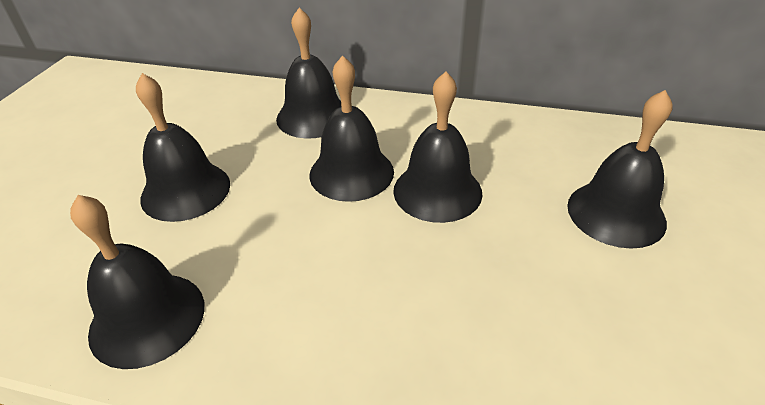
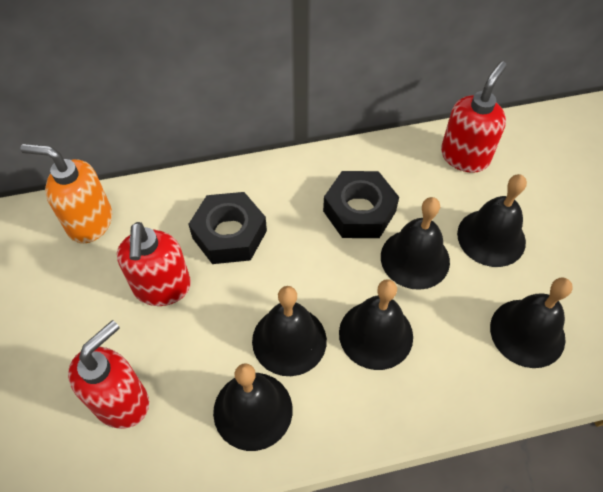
black nut: none = 0 -> [189,192,267,264] [323,171,399,238] = 2
orange soap dispenser: none = 0 -> [20,144,112,243] = 1
red soap dispenser: none = 0 -> [68,320,149,429] [117,222,191,306] [441,61,507,173] = 3

